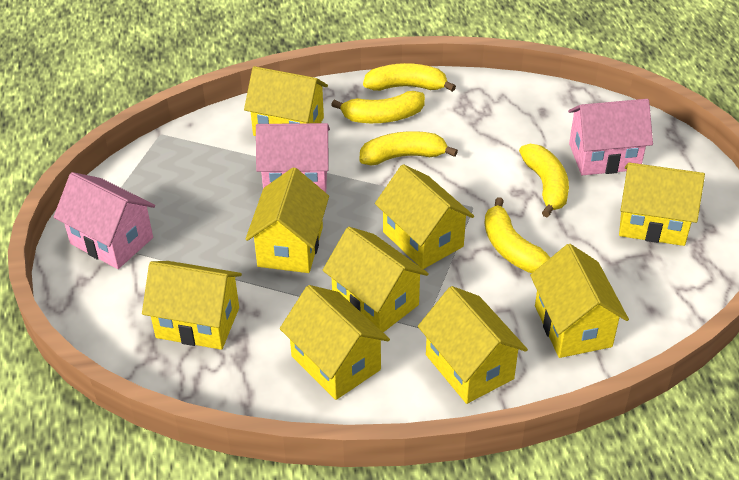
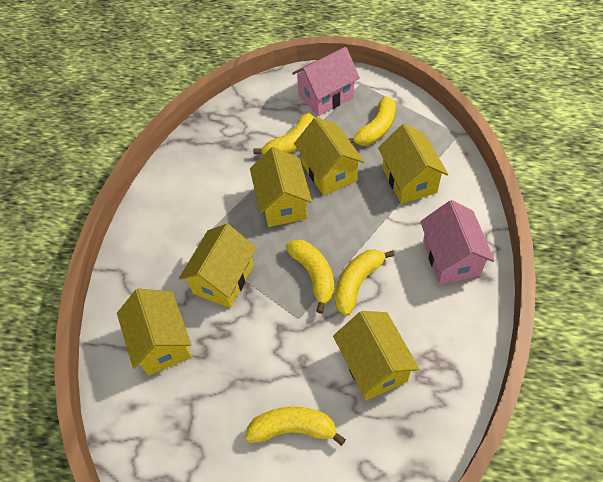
pink house: [54,172,155,269] [256,123,330,192] [568,99,653,175] = 3 -> [292,47,360,116] [420,200,495,285] = 2
yellow house: [142,261,242,350] [244,66,328,136] [246,167,329,273] [280,285,390,400] [323,227,429,332] [375,164,474,269] [418,286,528,404] [530,244,629,358] [619,162,705,246] = 9 -> [117,288,192,375] [179,224,256,308] [250,147,312,227] [294,117,364,196] [333,311,419,401] [378,124,448,204] = 6

